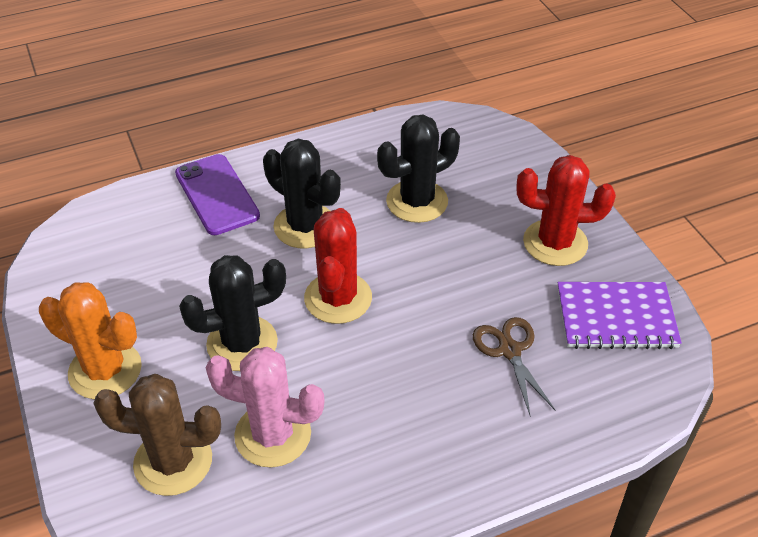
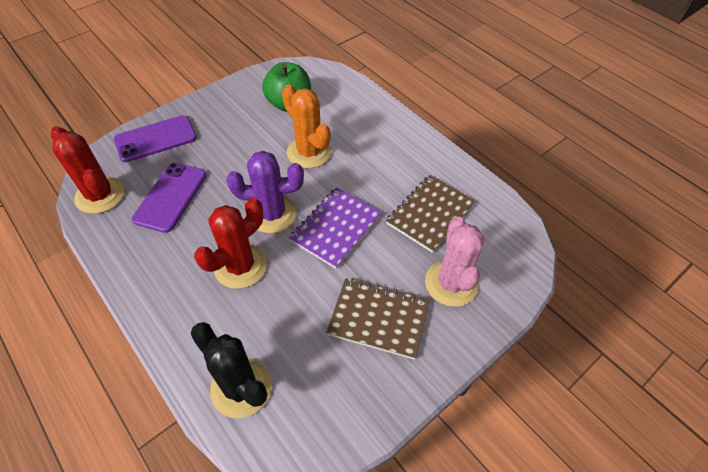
black cactus: [179,255,286,371] [263,139,341,248] [377,115,460,223] = 3 -> [191,322,272,418] = 1
brown cactus: [93,374,221,496] = 1 -> none = 0
brown notebook: none = 0 -> [326,278,429,360] [386,175,475,253] = 2
brown scissors: [473,317,556,415] = 1 -> none = 0
green apple: none = 0 -> [262,62,311,112] = 1
purple cactus: none = 0 -> [226,151,304,233] = 1
purple phone: [175,154,260,235] = 1 -> [114,115,197,162] [132,162,207,233] = 2

